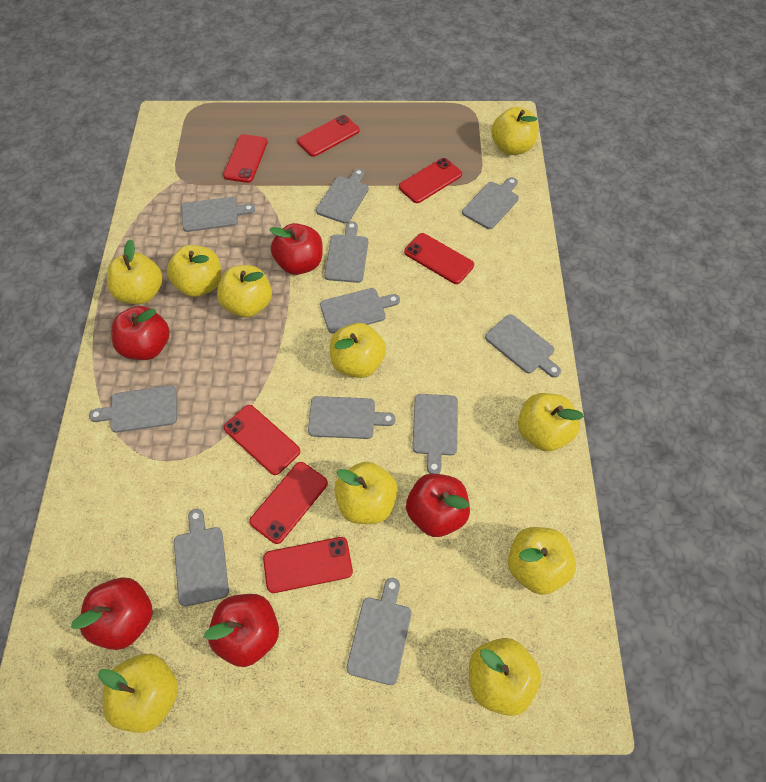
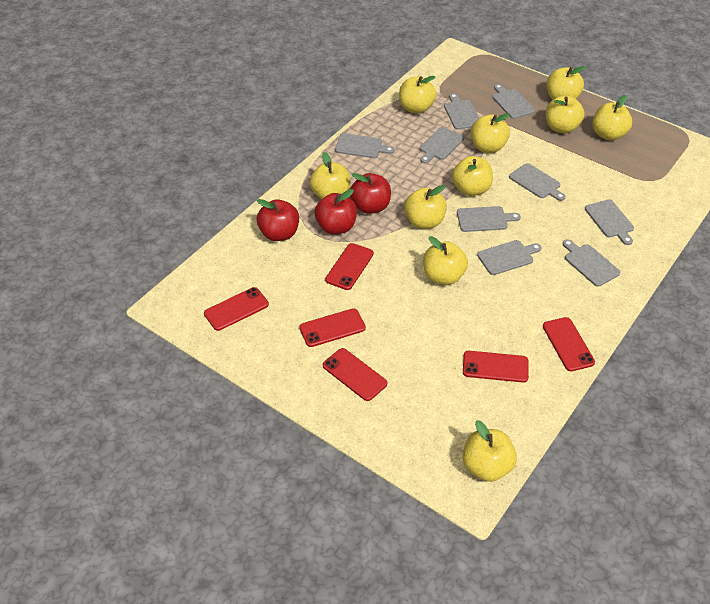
grey cutting board: [89,385,177,433] [174,509,229,607] [181,197,255,232] [308,396,396,439] [316,169,369,224] [320,288,400,334] [324,221,368,283] [346,578,411,685] [412,394,458,474] [462,177,519,229] [485,314,561,378] = 11 -> [335,133,394,158] [420,127,464,164] [444,93,479,130] [457,206,521,232] [477,240,542,275] [493,84,535,119] [509,163,566,201] [563,239,620,287] [585,199,634,245] = 9
red apple: [71,577,153,650] [111,306,170,360] [204,594,279,667] [269,223,323,275] [406,474,470,537] = 5 -> [256,199,299,241] [315,189,357,234] [350,173,391,214] = 3
red phone: [223,134,268,183] [224,405,300,475] [249,462,328,544] [263,537,353,593] [297,115,360,157] [399,158,462,203] [404,233,474,284] = 7 -> [204,287,269,331] [299,308,366,347] [323,348,387,401] [325,243,374,290] [463,351,529,383] [543,317,595,372] = 6

